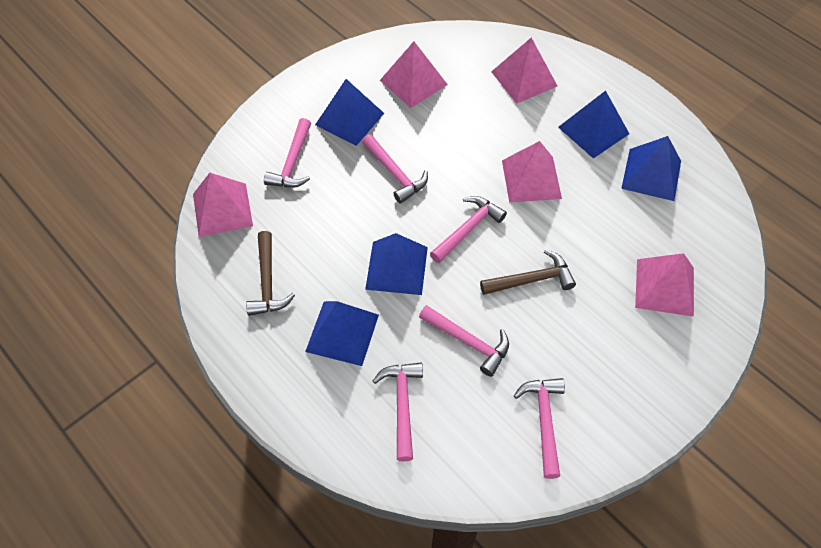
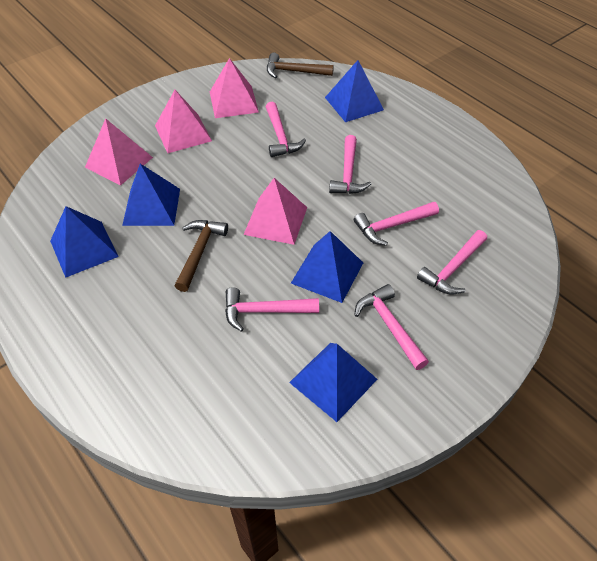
pink pyramid: [193,173,253,237] [380,41,448,108] [491,38,557,104] [502,141,562,203] [635,253,694,317] = 5 -> [85,118,153,185] [155,90,212,153] [210,58,259,118] [244,178,307,245] = 4

